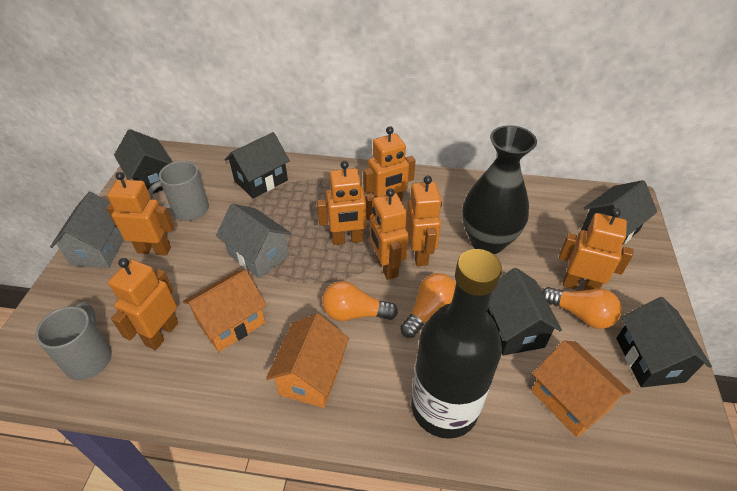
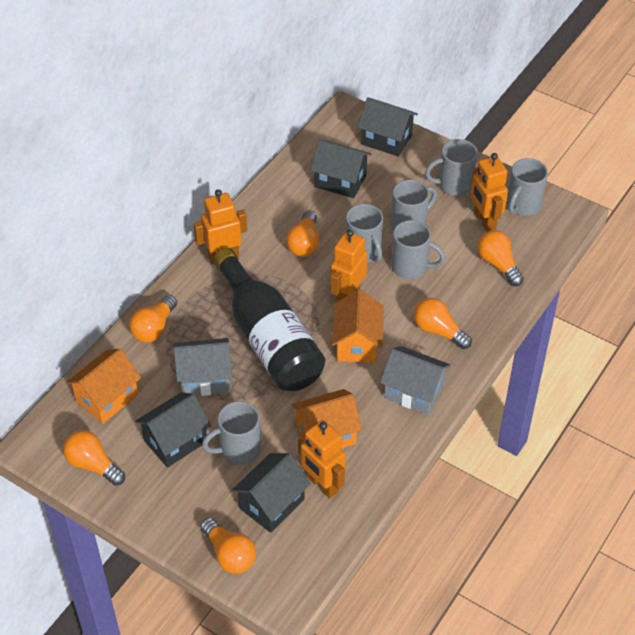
black house: [114,129,172,194] [224,132,290,199] [487,268,562,356] [581,180,657,245] [616,297,712,387] = 5 -> [135,393,211,468] [231,453,311,533] [310,139,371,198] [358,97,418,157] = 4
black vase: [462,125,537,254] = 1 -> none = 0
grey mug: [35,302,112,380] [148,161,209,221] = 2 -> [202,401,261,465] [346,204,383,262] [391,180,437,231] [391,220,445,279] [425,139,477,196] [507,158,548,216] = 6
orange light bulb: [322,281,398,321] [400,273,456,338] [542,287,622,329] = 3 -> [63,430,125,486] [129,295,177,343] [200,518,256,574] [286,210,320,257] [414,298,472,349] [477,230,524,286] = 6
orange robot: [106,172,174,256] [108,258,178,350] [317,161,375,245] [363,126,416,202] [370,188,409,280] [406,176,442,266] [559,208,633,290] = 7 -> [193,189,247,264] [298,420,346,498] [330,230,368,302] [471,153,508,232] = 4

